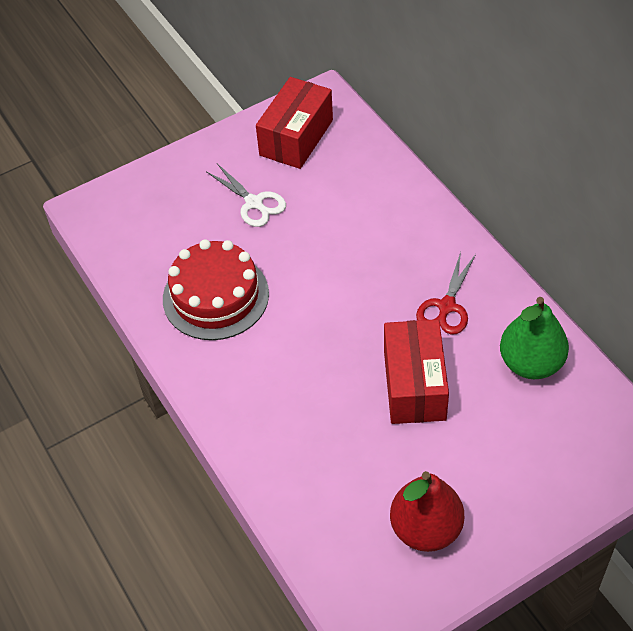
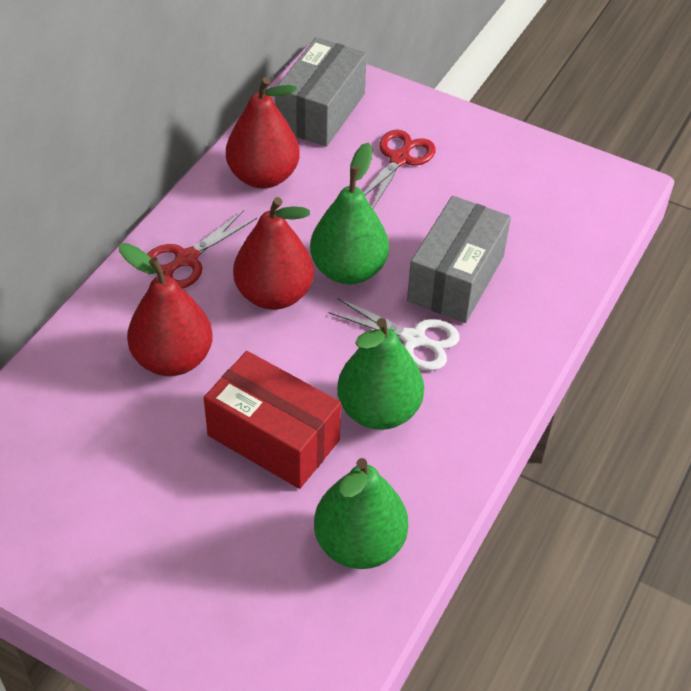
green pear: [500,297,569,379] = 1 -> [310,143,389,284] [314,458,408,569] [337,318,424,430] = 3
grey box: none = 0 -> [275,37,367,147] [407,196,511,323] = 2
red box: [256,77,333,169] [384,319,449,424] = 2 -> [204,351,341,489] = 1
red cake: [163,239,269,340] = 1 -> none = 0
red pear: [390,471,464,552] = 1 -> [119,243,213,376] [226,77,300,189] [233,197,314,310] = 3
red scissors: [416,252,476,335] = 1 -> [147,210,257,289] [364,130,436,208] = 2

